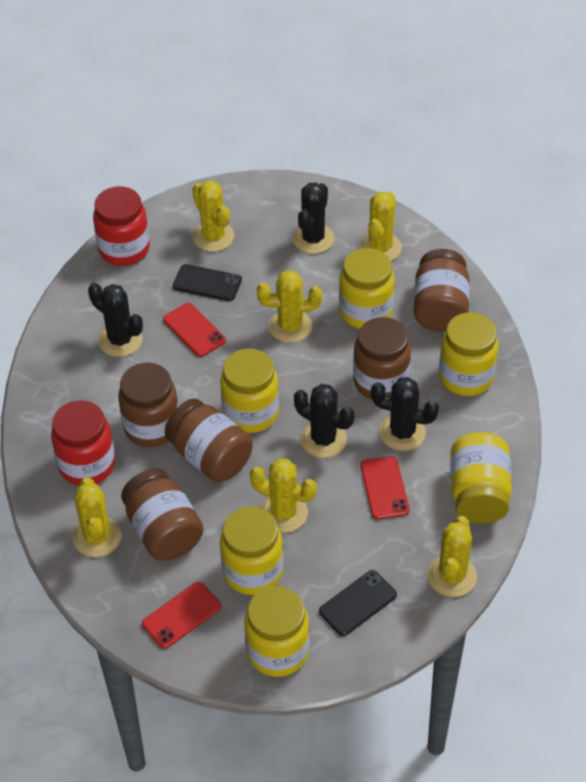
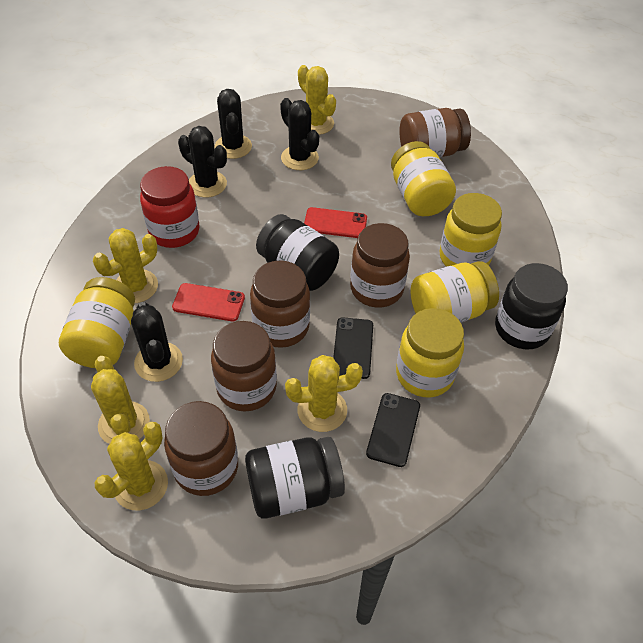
black jar: none = 0 -> [245,437,345,519] [256,214,339,291] [495,263,568,349] = 3
red jar: [51,400,115,486] [93,186,150,266] = 2 -> [140,166,199,248] = 1
red phone: [142,582,221,649] [163,303,226,357] [360,456,410,520] = 3 -> [172,283,245,321] [304,207,367,238] = 2
yellow cactus: [73,477,121,557] [192,181,234,252] [250,459,317,533] [257,270,322,343] [360,192,402,261] [427,516,477,597] = 6 -> [91,356,150,444] [93,228,158,303] [94,422,168,511] [285,355,363,432] [298,65,336,135] = 5
yellow jar: [220,348,279,433] [220,506,283,595] [244,586,310,677] [339,248,395,329] [439,312,499,396] [450,432,512,524] = 6 -> [59,277,135,368] [391,141,456,216] [396,308,464,397] [410,261,499,323] [439,193,502,267] = 5

